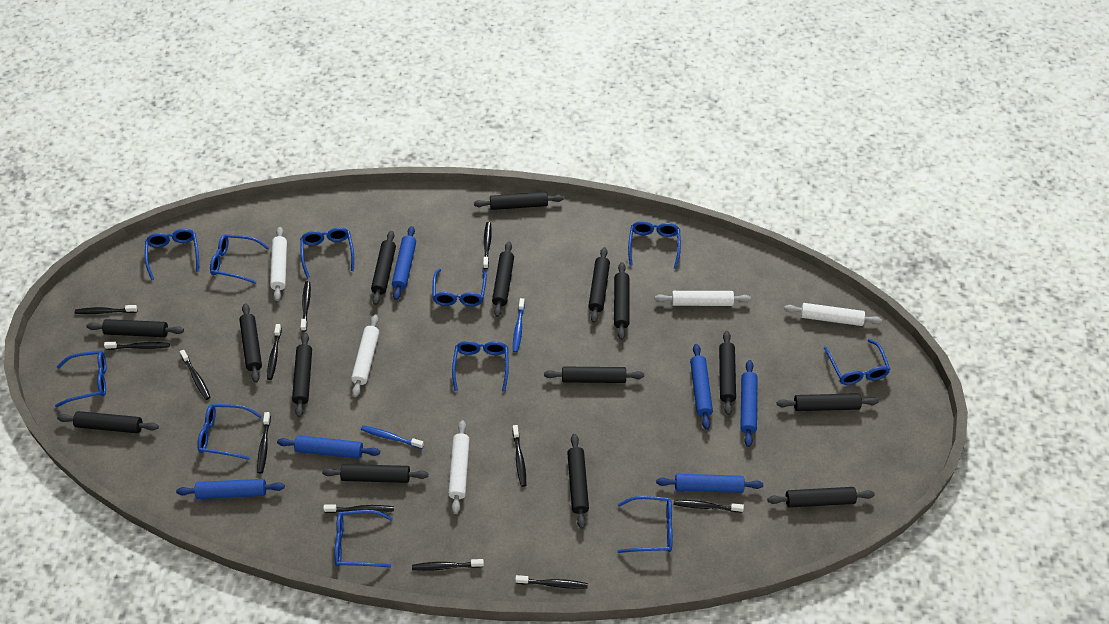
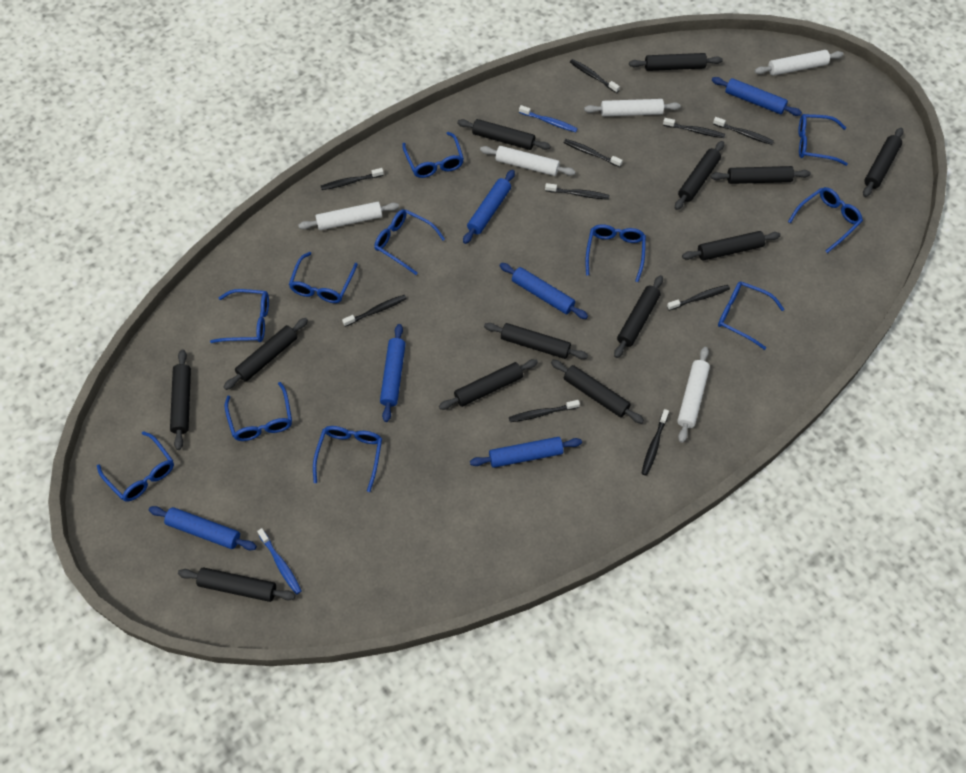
black rolling pin: [57,411,159,433] [87,319,184,337] [239,303,262,383] [292,333,312,417] [322,464,428,483] [371,231,396,305] [474,192,564,210] [492,242,514,317] [544,367,644,383] [567,434,589,529] [588,247,610,323] [614,262,629,340] [719,331,736,415] [767,487,875,508] [777,393,879,411] = 15 -> [170,350,191,450] [178,567,295,602] [224,318,308,390] [439,359,538,410] [457,119,551,150] [484,323,588,359] [551,360,644,424] [614,275,663,358] [629,53,723,71] [675,141,724,210] [682,231,781,261] [711,166,811,184] [863,127,903,197] = 13
black toothbrush: [75,305,138,314] [104,342,170,350] [180,350,211,400] [257,412,271,473] [267,324,282,380] [301,281,311,332] [323,504,394,513] [412,559,484,571] [483,222,492,269] [513,425,526,487] [515,575,588,589] [674,500,744,512] = 12 -> [321,168,384,190] [342,295,407,327] [509,400,580,422] [545,183,610,200] [563,139,623,167] [570,59,620,93] [641,409,669,476] [663,118,725,138] [667,285,730,311] [713,117,774,145] = 10

